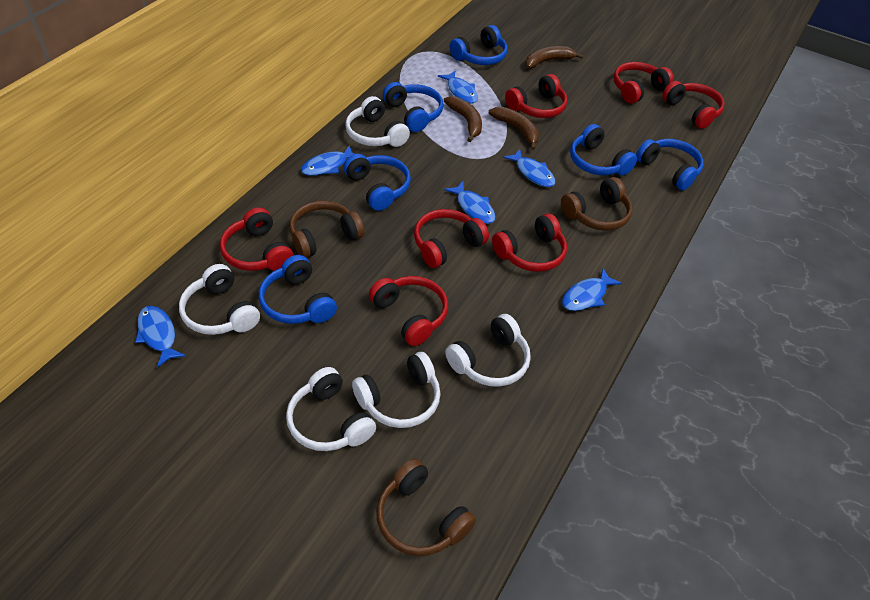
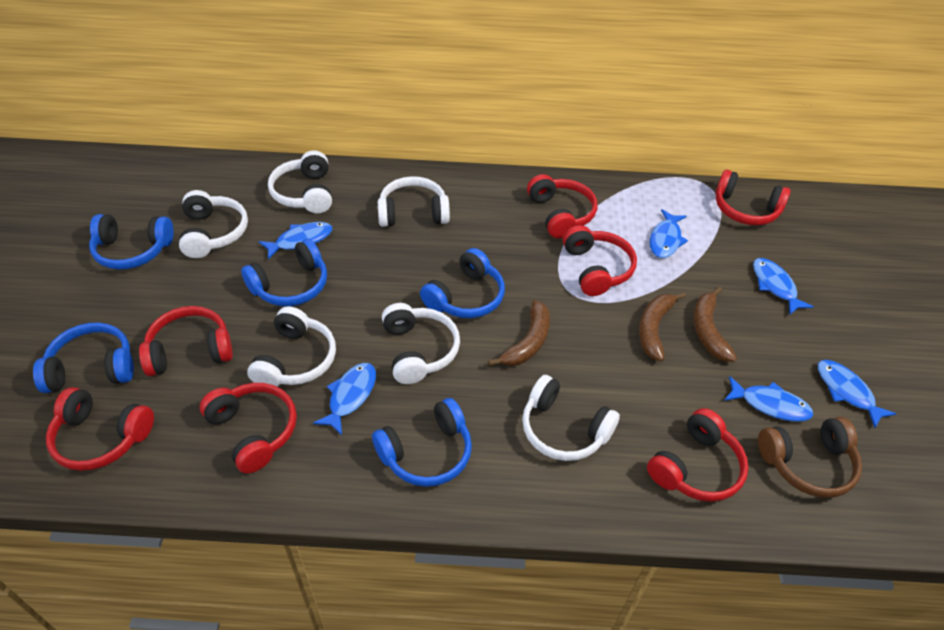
blue headphones: [259,255,337,324] [343,154,411,211] [383,82,444,132] [450,25,508,65] [570,124,637,175] [636,139,704,190] = 6 -> [33,323,134,393] [89,214,174,270] [241,239,327,306] [372,398,472,487] [420,248,505,318] = 5
brown headphones: [290,201,364,258] [376,458,476,556] [561,177,632,231] = 3 -> [758,417,862,498] = 1
white headphones: [179,264,260,335] [286,367,376,451] [345,96,410,147] [352,352,440,428] [445,314,531,387] = 5 -> [179,190,248,258] [247,306,336,386] [268,151,332,213] [378,176,450,227] [382,303,460,384] [522,375,620,461] = 6

